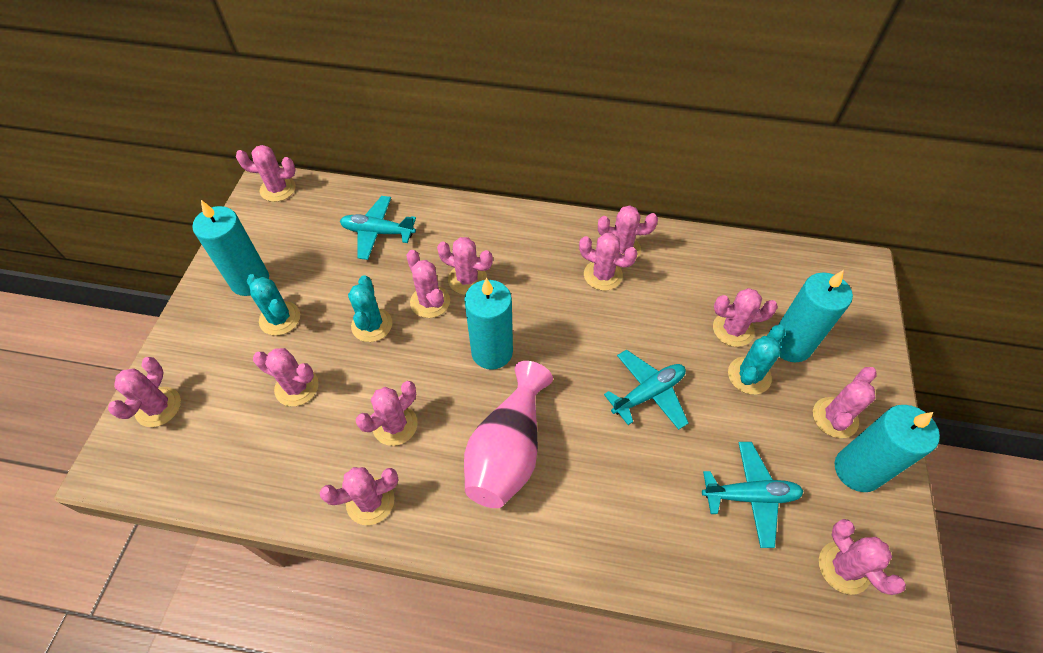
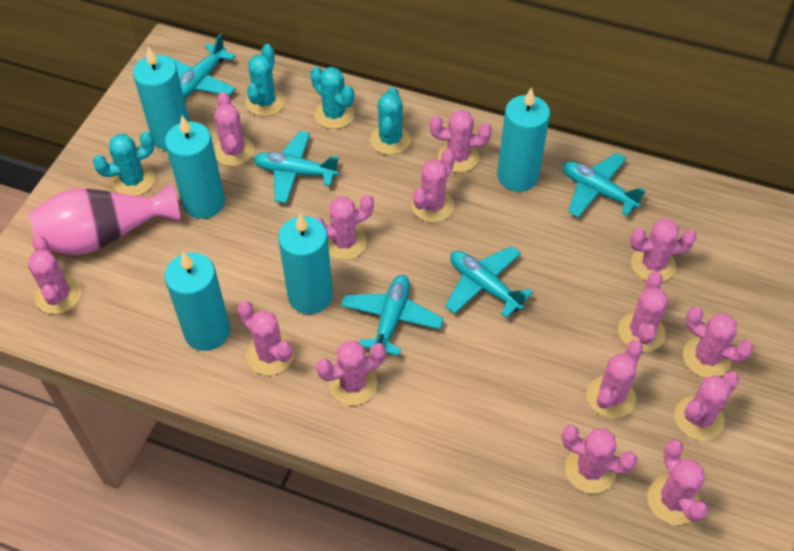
pink cactus: [108,357,181,427] [236,145,296,202] [253,348,319,406] [320,467,399,525] [356,381,418,446] [406,250,450,318] [437,237,493,295] [579,233,638,291] [598,205,658,259] [713,288,778,347] [813,367,877,438] [819,519,906,595] = 12 -> [28,235,81,314] [214,92,254,166] [237,301,294,375] [315,195,374,260] [316,341,386,405] [411,149,455,222] [430,109,492,173] [562,425,637,493] [587,340,643,419] [618,272,668,352] [630,219,697,282] [648,439,708,525] [675,371,739,441] [683,307,754,378] = 14
turquoise cactus: [247,274,300,336] [348,275,392,342] [728,325,785,394] = 3 -> [93,131,155,196] [245,44,285,116] [311,67,354,129] [370,87,411,155] = 4
turquoise candle: [192,200,269,296] [464,278,513,370] [778,270,853,362] [835,405,940,492] = 4 -> [133,46,190,151] [165,116,225,219] [165,251,230,351] [278,214,333,314] [497,87,550,192] = 5
turquoise plane: [340,196,416,260] [604,350,688,430] [702,442,804,548] = 3 -> [167,33,236,98] [254,131,339,203] [341,275,444,356] [445,246,533,318] [563,153,646,218] = 5

